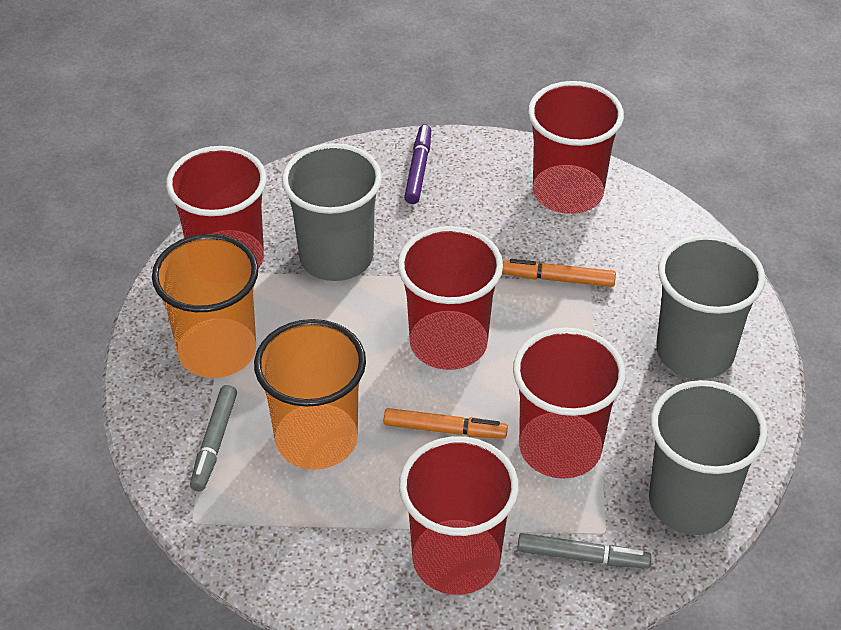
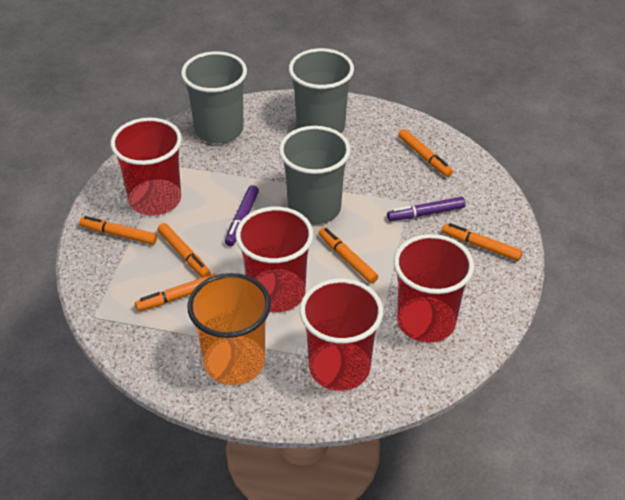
grey marker: [190,385,237,491] [517,533,651,569] = 2 -> none = 0
orange cup: [152,234,258,378] [254,319,366,470] = 2 -> [187,273,271,385] = 1
orange marker: [384,408,508,439] [502,259,616,287] = 2 -> [79,216,157,245] [135,273,217,311] [157,223,211,277] [319,228,378,284] [398,129,453,177] [442,223,523,261] = 6
purple marker: [404,124,431,204] = 1 -> [225,185,259,246] [387,197,466,221] = 2
red cup: [166,146,266,269] [397,226,503,370] [399,436,519,595] [513,327,626,479] [528,81,624,214] = 5 -> [111,118,182,216] [235,207,313,312] [300,278,383,391] [394,234,474,343] = 4

